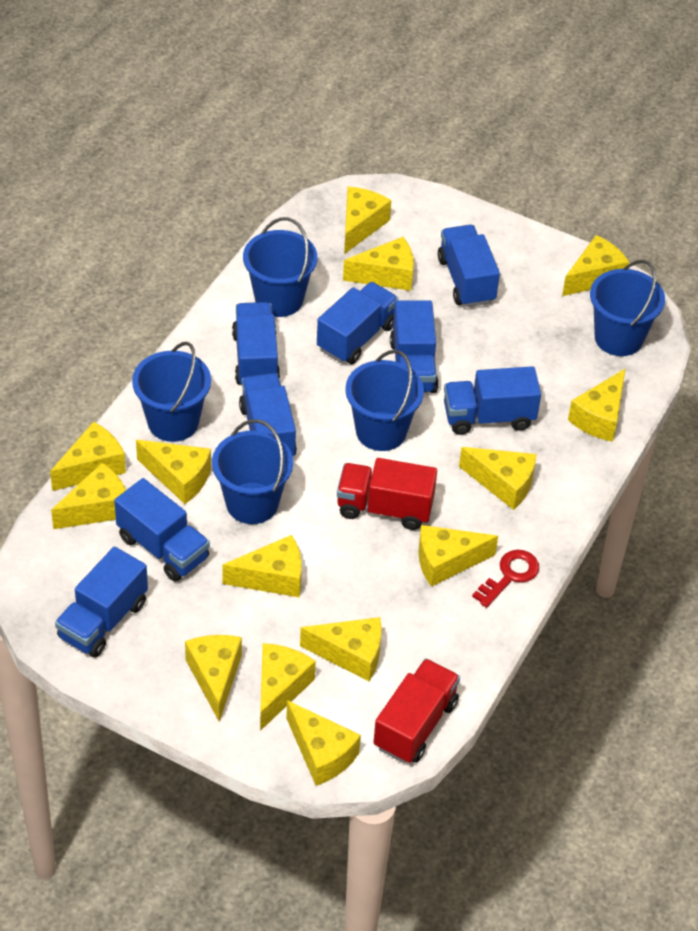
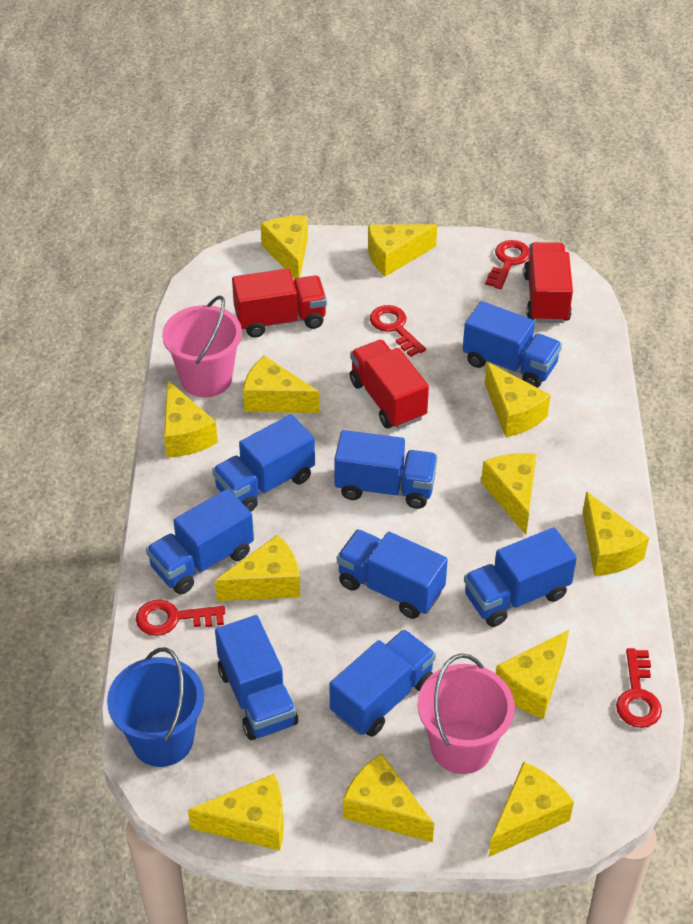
blue bucket: [132,342,211,442] [212,419,293,524] [243,217,317,317] [345,350,424,451] [590,260,665,356] = 5 -> [107,647,204,767] = 1
pink bucket: none = 0 -> [162,295,242,397] [418,654,515,774] = 2
red key: [472,550,539,608] = 1 -> [136,600,225,636] [370,305,426,357] [485,240,529,289] [616,648,662,728] = 4
red truck: [337,458,437,530] [373,658,460,763] = 2 -> [232,269,327,338] [350,340,429,429] [524,242,573,323] = 3
yellow cheese: [50,422,126,491] [51,463,126,529] [136,440,211,504] [185,635,242,722] [222,535,302,597] [260,643,316,731] [286,700,361,786] [300,617,382,681] [343,237,414,291] [344,187,391,254] [418,525,498,587] [459,447,537,510] [562,235,629,296] [568,368,626,442] = 14 -> [164,381,218,458] [188,774,284,851] [215,534,300,601] [243,355,320,413] [261,216,308,279] [343,754,434,842] [368,224,437,277] [481,453,537,535] [485,362,551,437] [488,762,574,857] [496,630,569,719] [583,491,649,576] = 12

